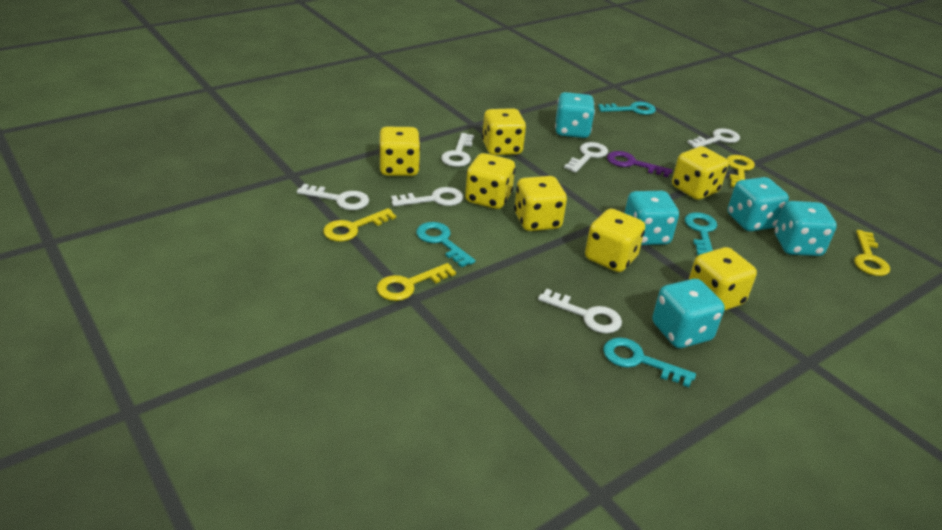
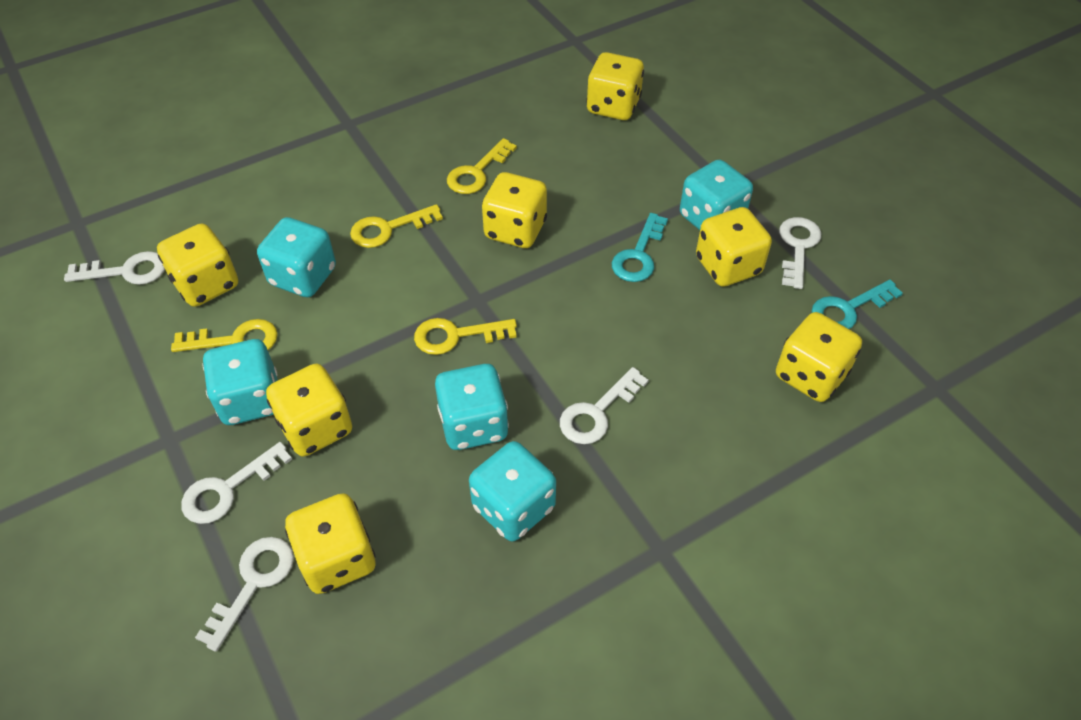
purple key: [607,151,673,177] = 1 -> none = 0
turquoise key: [416,222,475,268] [598,102,656,115] [603,337,696,387] [685,212,717,255] = 4 -> [612,213,668,282] [812,280,903,329] = 2
white key: [297,184,369,210] [391,187,464,206] [441,133,474,167] [538,289,622,333] [564,142,608,173] [687,128,740,148] = 6 -> [64,251,165,285] [181,442,292,524] [195,537,294,652] [560,367,649,444] [779,217,821,289] = 5

